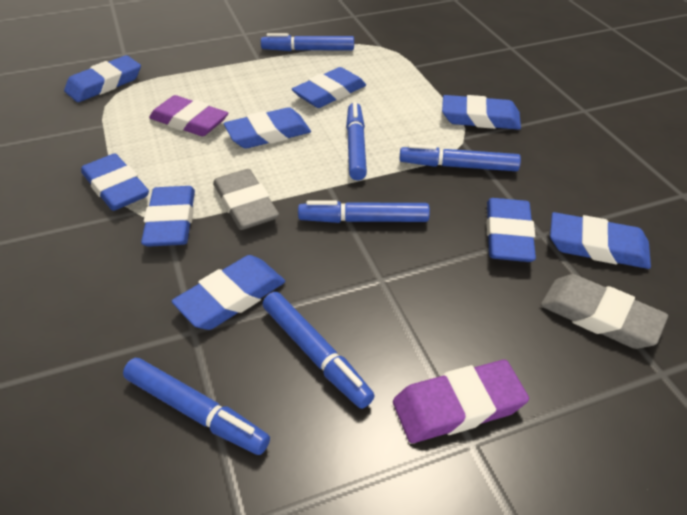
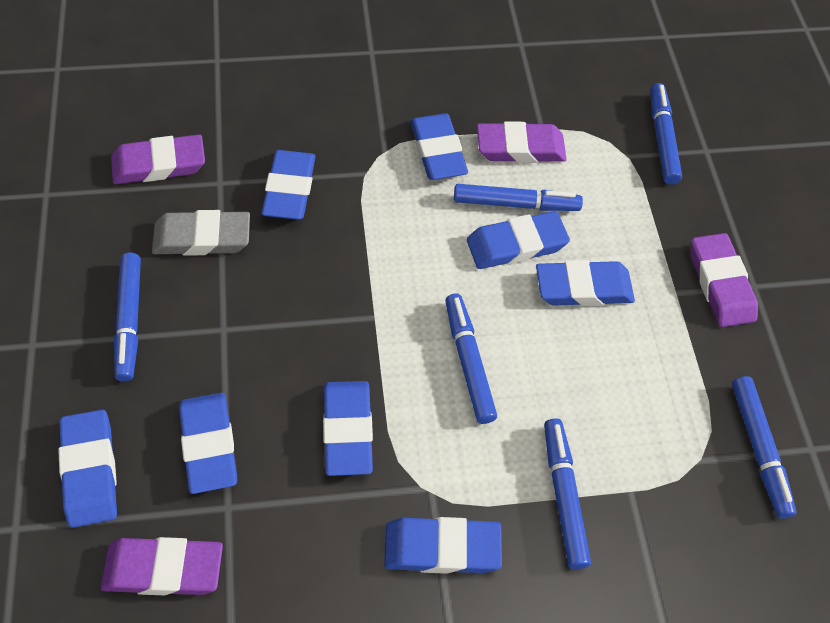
blue eraser: [64,55,141,102] [81,153,149,211] [141,186,195,247] [172,255,285,330] [224,107,311,149] [292,67,366,108] [442,95,521,130] [486,198,536,262] [550,212,651,269] = 9 -> [58,410,117,528] [179,393,237,494] [261,150,315,220] [323,381,373,476] [384,517,502,574] [410,113,468,180] [467,211,570,269] [536,260,635,306] = 8
grey eraser: [213,169,279,230] [541,274,668,349] = 2 -> [152,210,250,256] = 1
purple eraser: [149,95,229,137] [393,360,529,443] = 2 -> [101,537,223,596] [111,135,205,184] [477,121,566,163] [691,233,758,327] = 4

